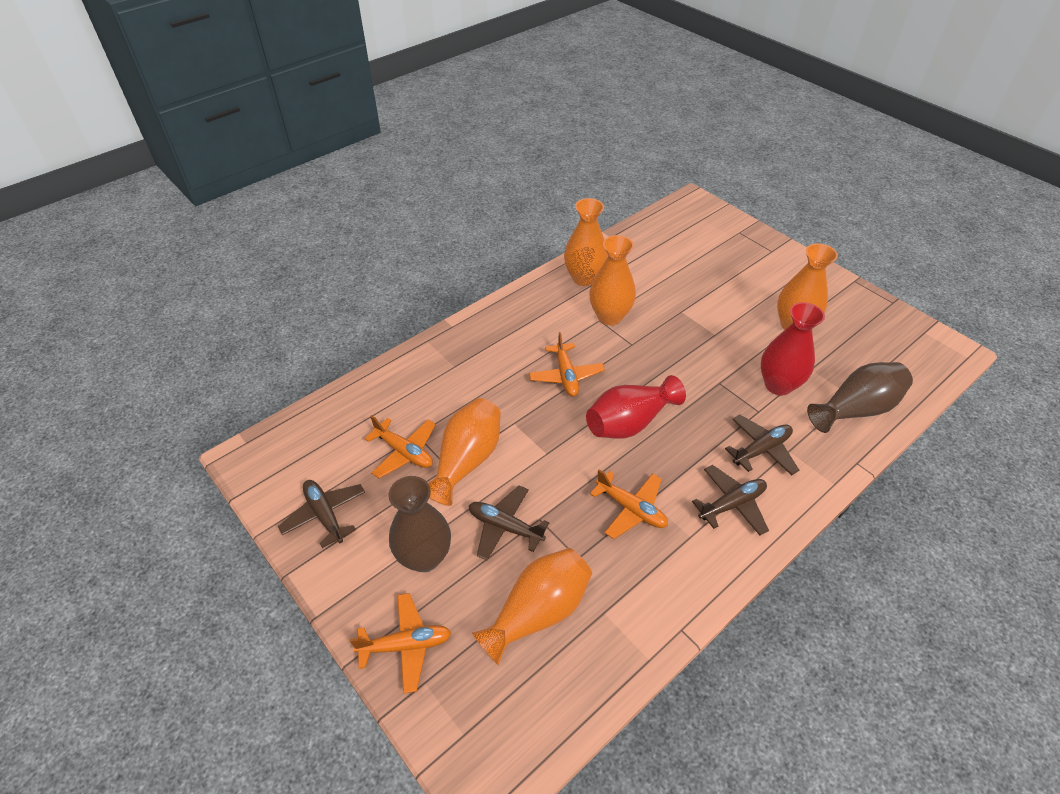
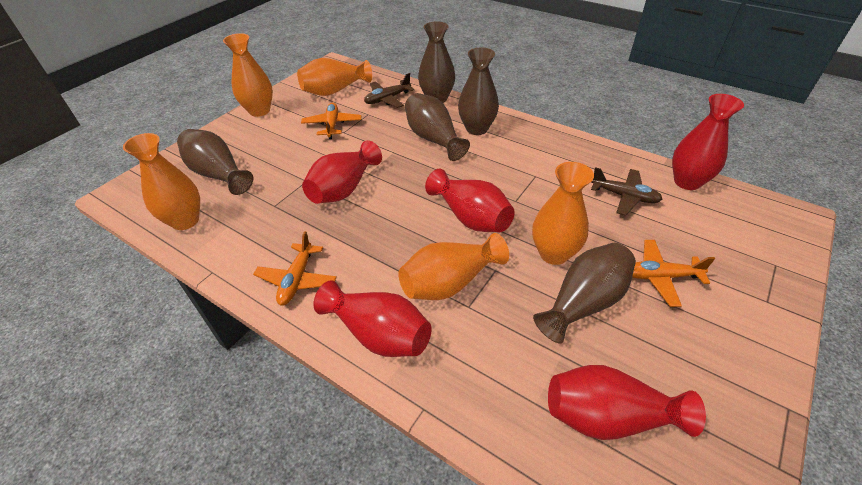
brown plane: [278,480,365,548] [469,485,549,560] [692,465,769,535] [725,415,799,476] = 4 -> [364,73,414,108] [591,167,662,216] = 2
brown vase: [388,476,451,572] [807,362,913,433] = 2 -> [177,129,253,195] [405,93,470,161] [418,21,455,103] [458,47,499,135] [533,243,636,344] = 5
orange plane: [350,593,451,694] [364,415,436,478] [529,332,605,397] [590,469,668,539] = 4 -> [253,231,337,306] [301,103,361,139] [632,240,715,307] = 3
red vase: [586,375,686,439] [761,302,825,395] = 2 -> [302,140,382,204] [314,280,432,357] [425,169,515,232] [548,365,706,440] [672,94,744,190] = 5

